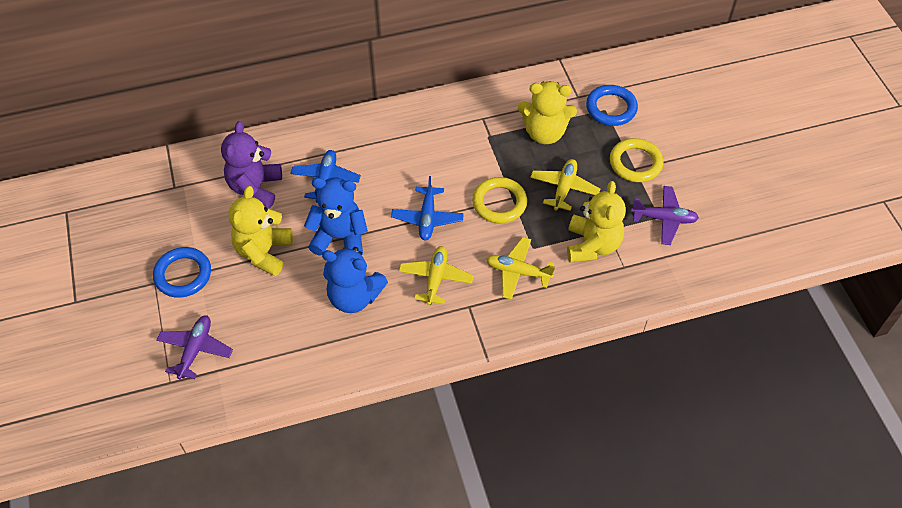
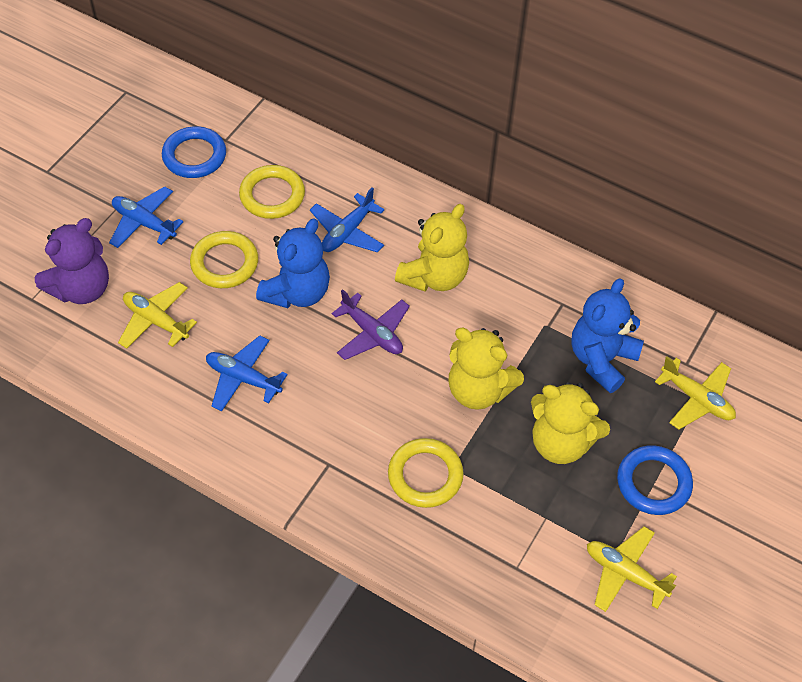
blue plane: [290,150,361,203] [391,176,464,241] = 2 -> [109,186,183,248] [206,335,288,411] [310,187,384,253] = 3
purple plane: [156,316,233,379] [631,186,699,245] = 2 -> [332,289,410,360] = 1
yellow ring: [472,177,527,223] [610,138,664,182] = 2 -> [190,231,258,288] [239,165,305,219] [388,438,464,508] = 3

